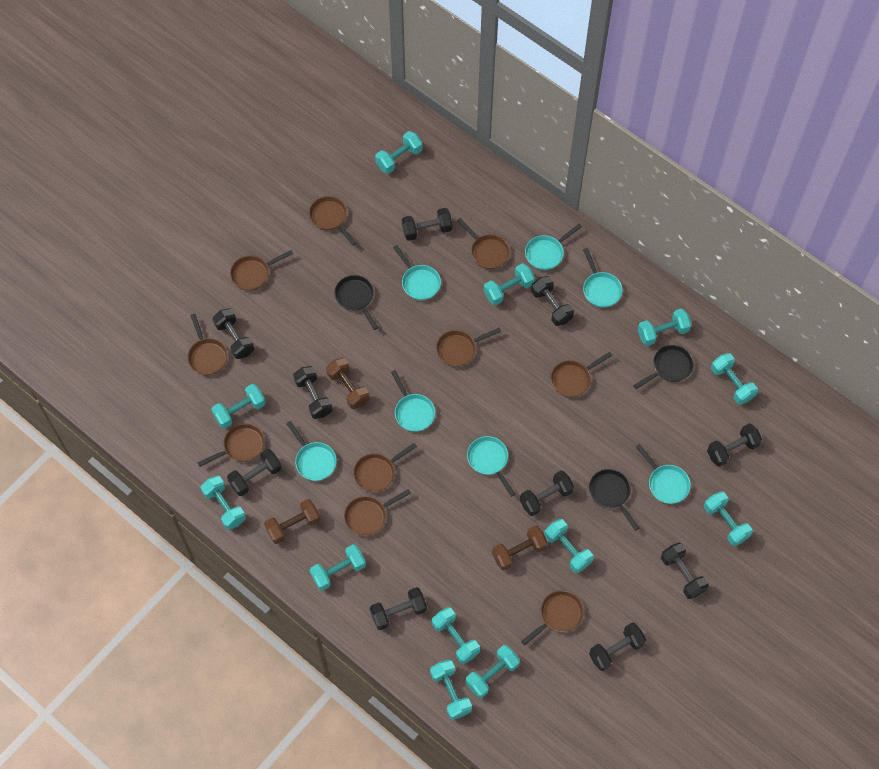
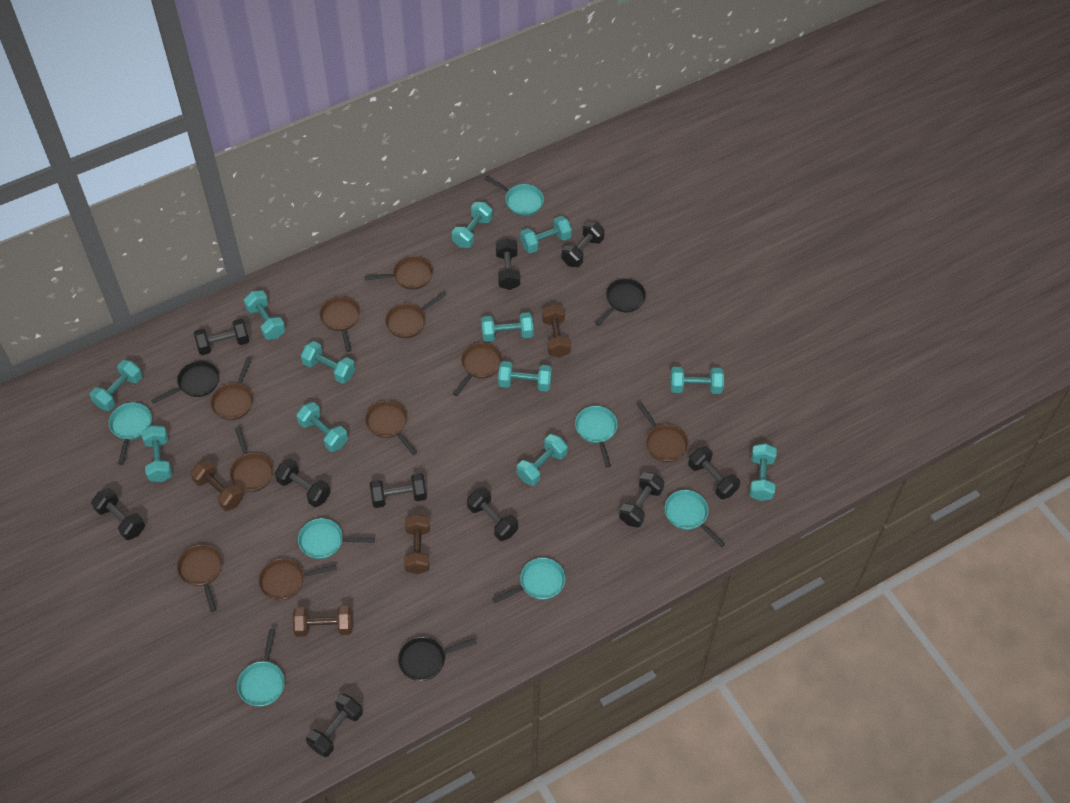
brown dumbbell: [264,499,320,544] [326,358,370,409] [492,525,548,570] = 3 -> [190,460,243,511] [292,606,353,637] [404,514,430,574] [542,304,571,357] = 4

